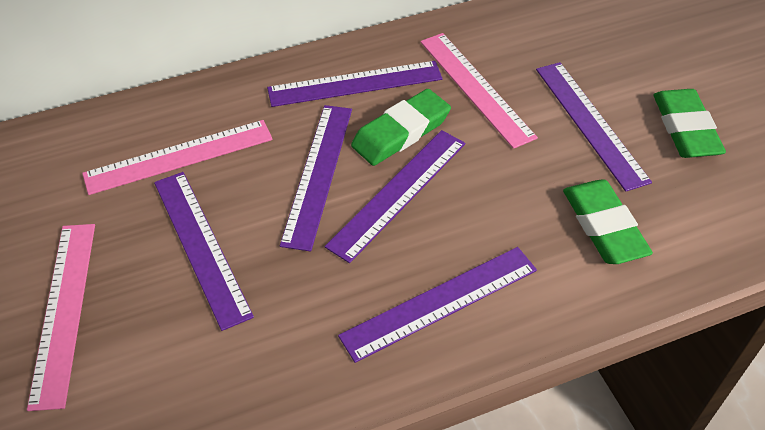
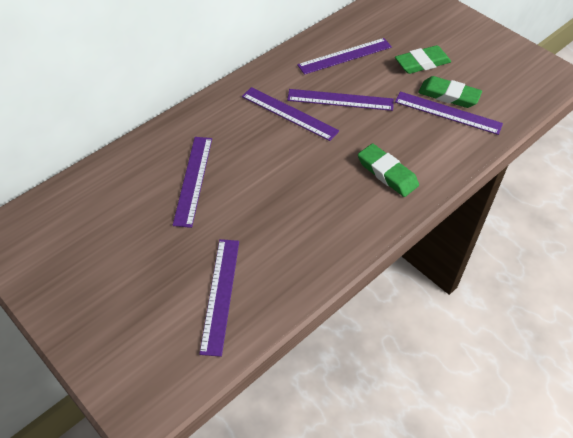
pink ruler: [27,224,95,411] [82,120,273,195] [420,33,538,149] = 3 -> none = 0

